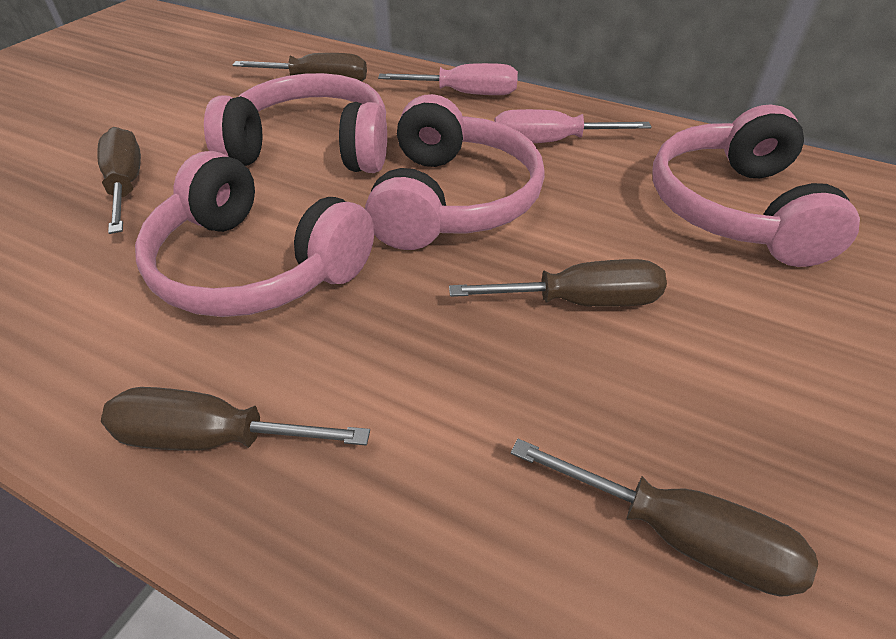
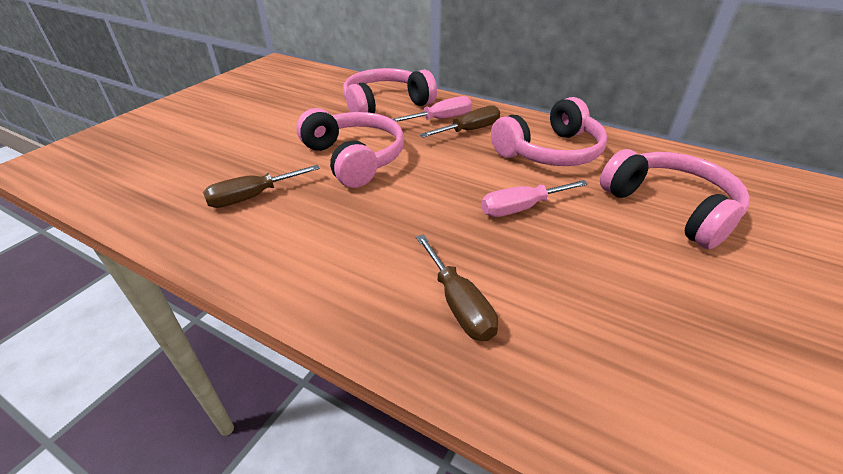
brown screwdriver: [97,127,141,234] [101,387,370,451] [233,53,367,81] [449,259,667,307] [511,439,818,597] = 5 -> [203,165,320,208] [416,234,498,341] [420,105,500,138] = 3

